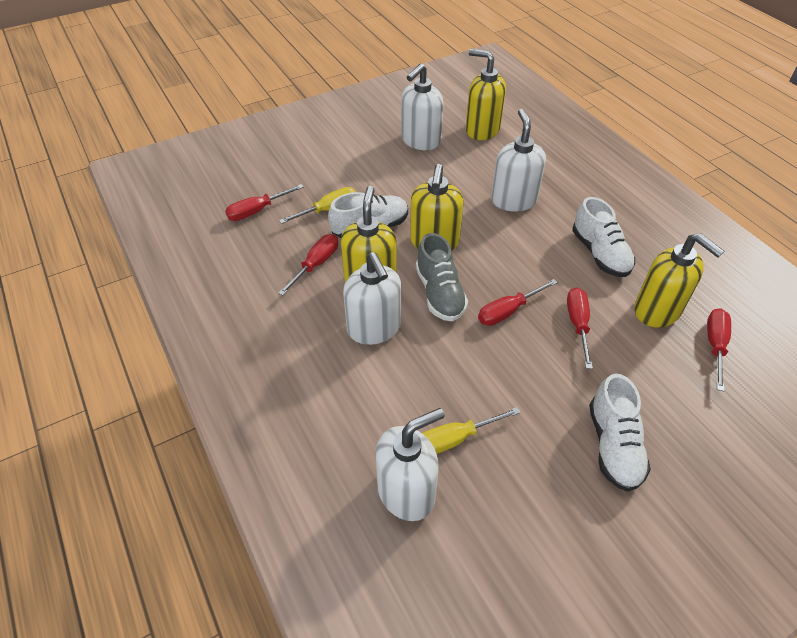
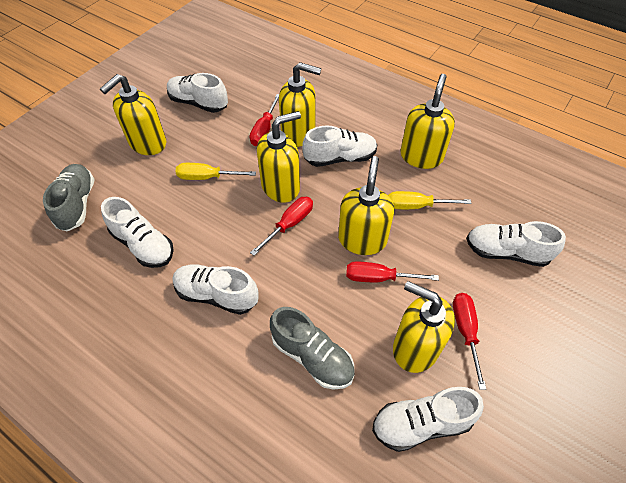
grey shoe: [416,233,468,321] = 1 -> [43,164,95,232] [270,307,355,390] = 2
red screwdriver: [225,184,304,221] [278,234,338,296] [478,279,558,326] [567,287,593,369] [707,308,731,391] = 5 -> [250,94,279,146] [250,197,313,256] [346,261,439,282] [453,293,486,390] = 4
white shoe: [328,192,408,238] [572,197,635,277] [589,374,651,492] = 3 -> [101,197,174,268] [167,73,228,113] [173,264,259,315] [302,125,377,167] [372,387,484,452] [466,221,566,267] = 6
white soap dispenser: [343,252,401,345] [376,408,445,521] [401,63,443,150] [491,109,546,212] = 4 -> none = 0
yellow soap dispenser: [341,186,397,282] [410,164,463,251] [466,49,506,140] [634,233,724,328] = 4 -> [100,74,166,155] [257,111,301,203] [279,62,321,147] [338,156,394,255] [393,281,455,373] [400,74,455,169] = 6

